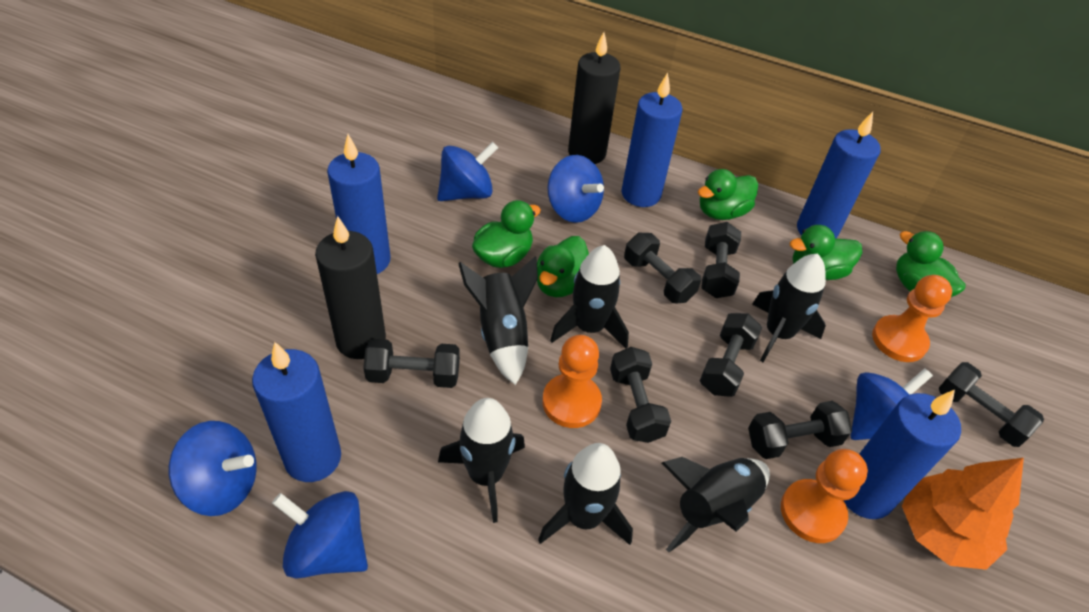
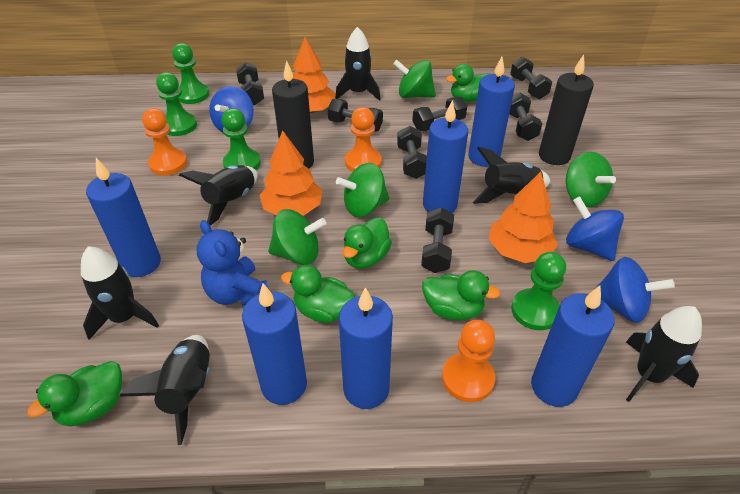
blue candle: [252,342,341,482] [327,134,391,274] [621,73,683,207] [797,112,881,239] [843,390,961,519] = 5 -> [86,158,161,277] [242,283,307,405] [339,287,393,409] [423,100,468,213] [468,57,515,167] [531,285,615,407] = 6
blue spinning top: [169,421,257,516] [272,491,368,579] [437,142,498,201] [548,155,604,223] [851,368,933,440] = 5 -> [209,86,254,133] [566,196,624,261] [596,257,675,323] = 3
blue teddy bear: none = 0 -> [197,220,269,306] = 1
green pawn: none = 0 -> [156,72,197,136] [172,43,209,104] [222,108,261,170] [511,252,566,330] = 4
green spinning top: none = 0 -> [268,209,326,265] [336,163,390,217] [393,60,436,98] [566,152,616,207] = 4
orange tree: [902,458,1024,570] = 1 -> [259,131,322,216] [293,37,335,113] [489,172,558,263] = 3

